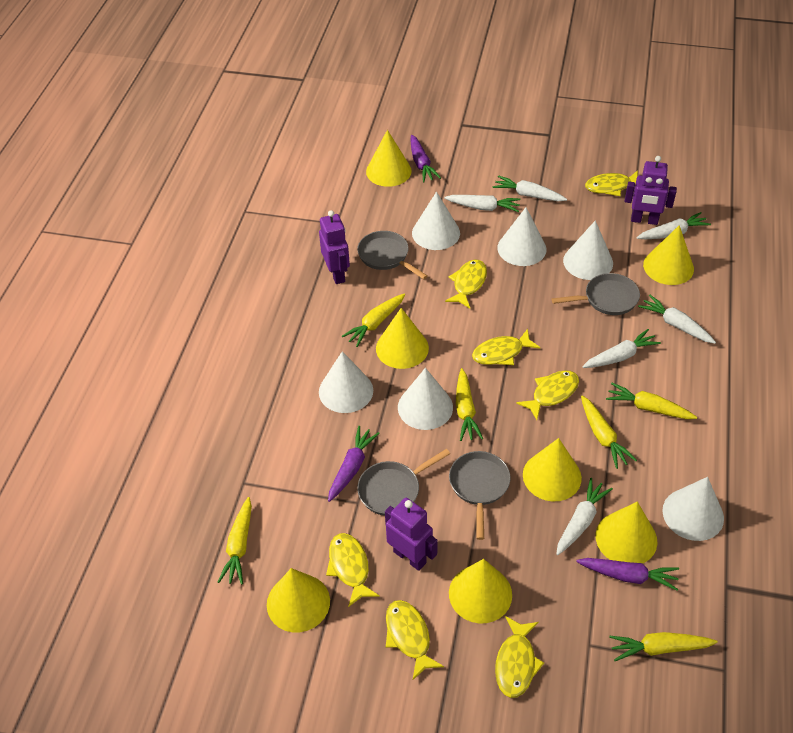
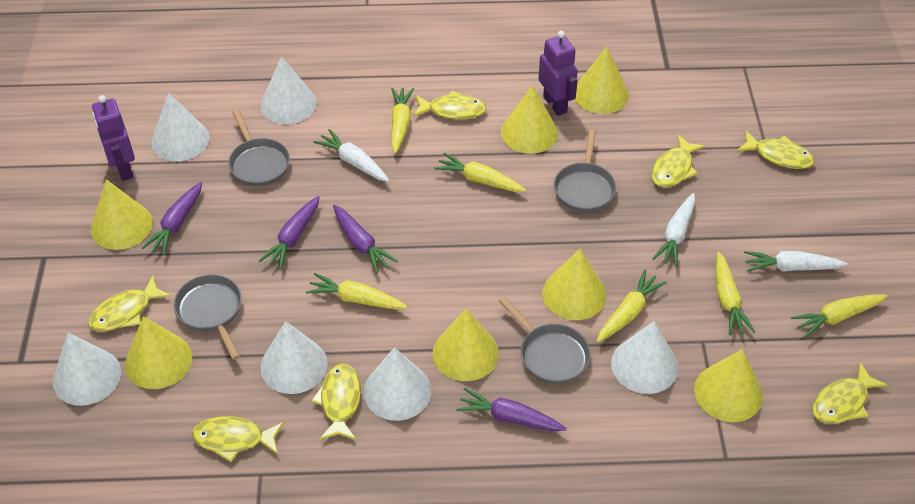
purple carrot: [328,426,380,502] [411,135,441,182] [576,558,679,591] = 3 -> [142,182,202,255] [259,196,320,270] [333,205,398,273] [456,388,567,431] = 4
purple robot: [319,210,350,284] [385,498,438,571] [625,156,677,225] = 3 -> [92,95,135,181] [538,31,578,116] = 2
white carrot: [444,195,521,212] [493,175,567,201] [556,478,613,555] [582,329,661,368] [636,212,711,239] [638,295,716,344] = 6 -> [313,129,389,182] [652,193,695,267] [744,251,847,272] = 3

